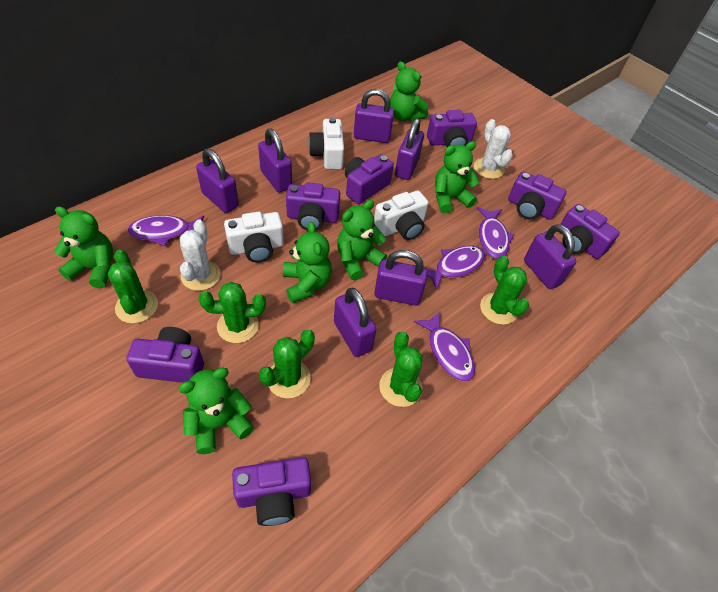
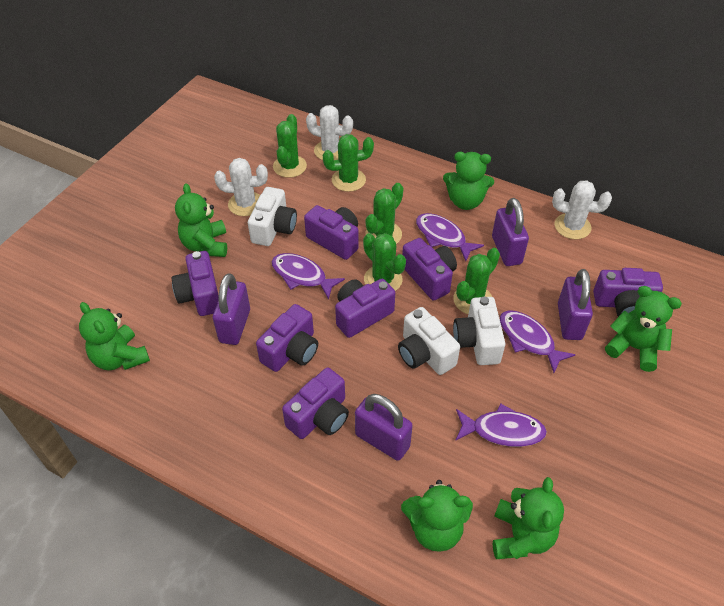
purple padlock: [196,149,239,213] [258,128,292,193] [334,287,376,357] [353,89,394,143] [374,250,428,306] [395,118,424,180] [524,224,577,289] = 7 -> [213,273,250,345] [355,394,413,461] [492,198,529,266] [558,269,593,340] = 4
white cactus: [180,219,221,291] [474,119,513,179] = 2 -> [214,158,268,216] [306,105,353,160] [552,180,612,239] = 3

